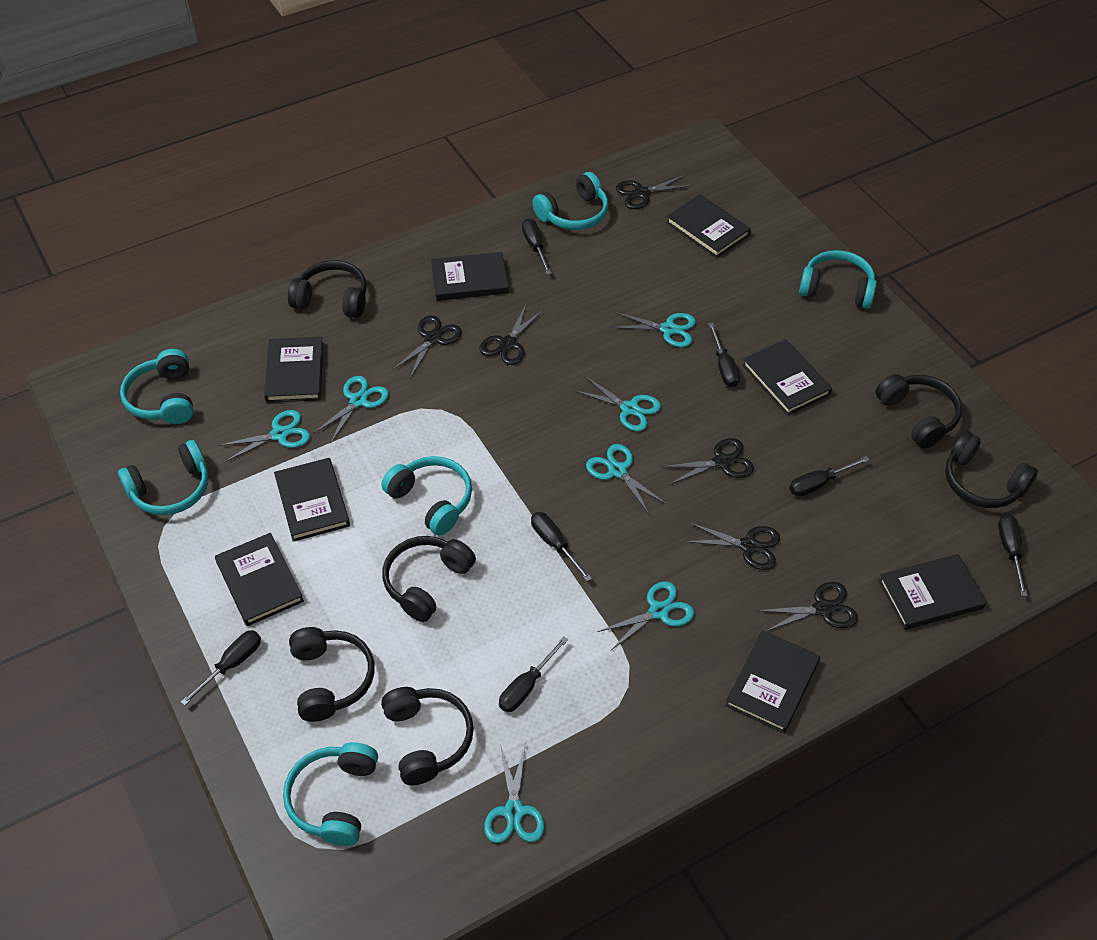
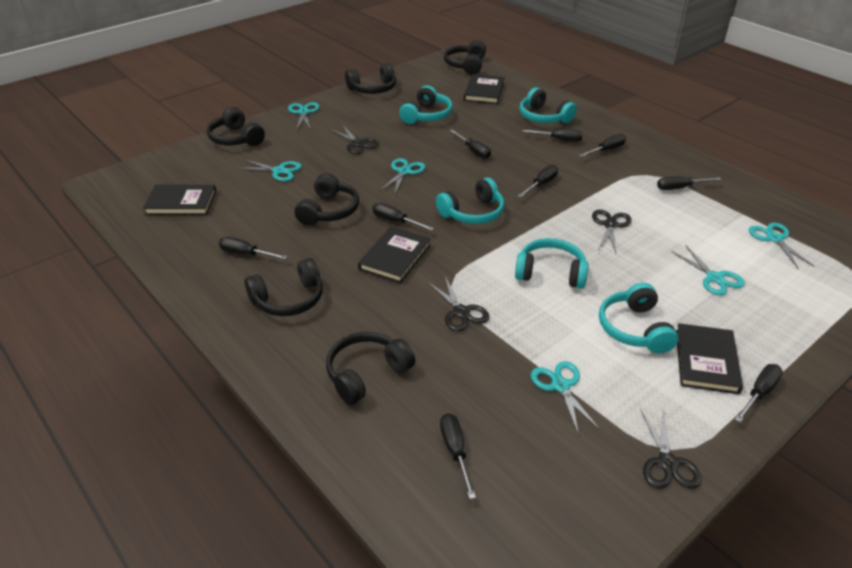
black book: [215,533,304,626] [264,337,324,403] [274,458,350,542] [431,252,509,301] [666,194,751,258] [725,630,820,733] [742,339,832,415] [878,554,987,630] = 8 -> [143,185,216,215] [358,227,431,283] [464,74,505,104] [676,323,743,394] = 4
black scissors: [392,315,462,378] [479,305,544,365] [616,175,693,209] [661,438,754,485] [684,522,780,570] [757,582,858,631] = 6 -> [330,124,379,154] [428,277,490,332] [592,210,631,254] [640,408,701,489] = 4
black screwdriver: [181,630,261,706] [499,636,568,712] [522,218,552,275] [531,512,592,581] [708,323,740,387] [790,456,869,496] [998,514,1028,596] = 7 -> [219,237,287,259] [373,203,434,231] [440,413,476,499] [449,130,491,159] [518,165,558,197] [522,129,583,142] [579,134,626,157] [657,177,722,190] [735,364,783,422] = 9
turquoise headphones: [118,440,208,515] [120,349,193,424] [283,742,378,846] [381,456,472,536] [532,172,608,230] [799,250,877,309] = 6 -> [399,85,453,124] [436,177,504,224] [515,238,588,289] [519,87,577,123] [599,283,678,353] = 5
turquoise scissors: [218,410,310,462] [313,376,389,442] [484,744,545,843] [574,376,661,431] [586,444,666,514] [597,581,694,650] [611,312,696,347] = 7 -> [236,159,302,181] [288,102,319,130] [380,158,426,193] [531,361,600,435] [671,246,745,295] [749,222,815,269] = 6

